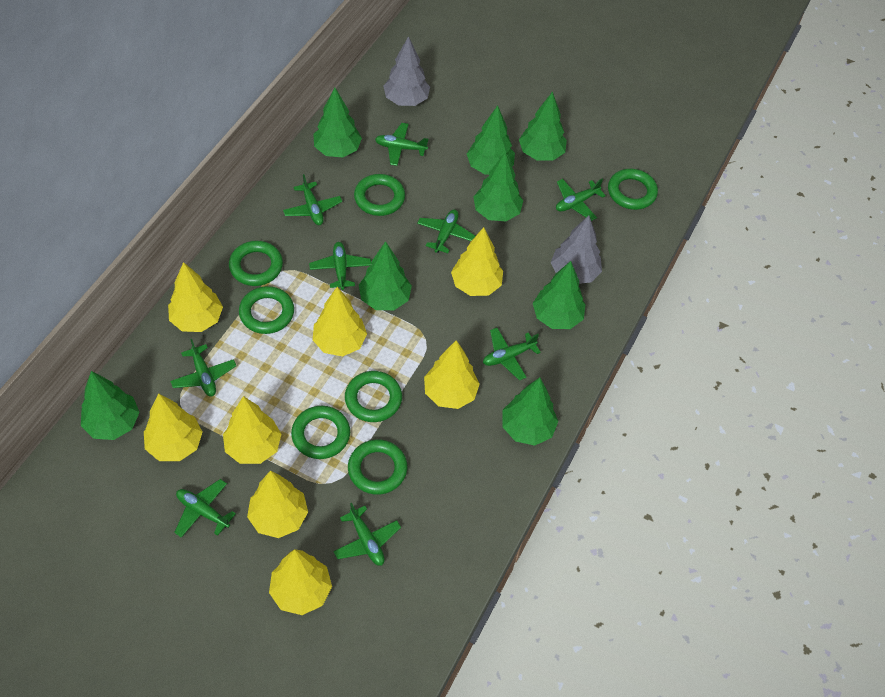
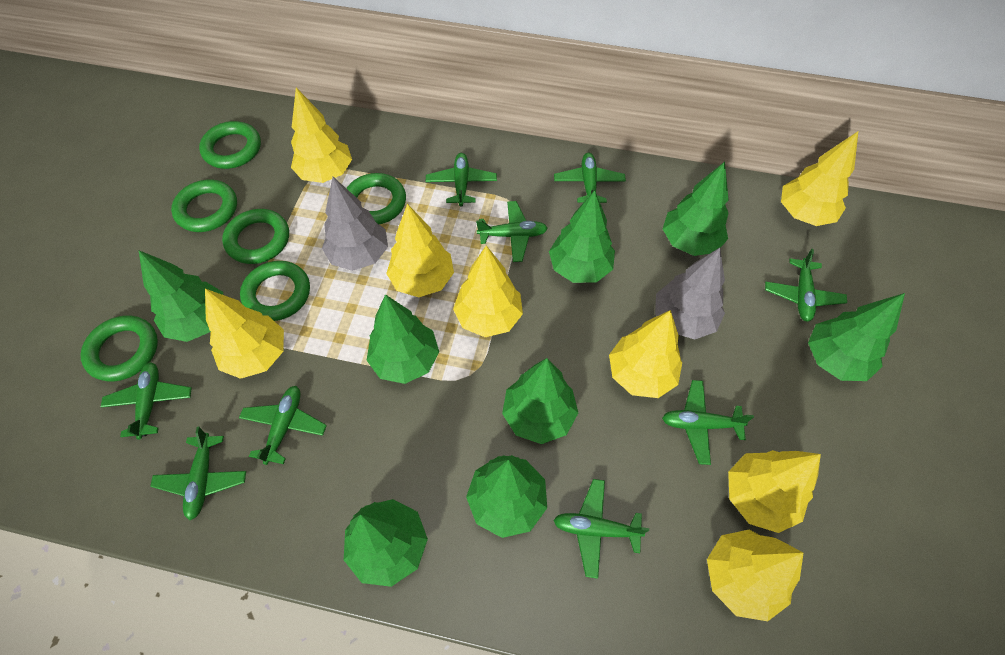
green ring: [229,241,283,286] [239,286,294,334] [291,406,350,459] [345,371,402,422] [348,439,407,495] [354,174,405,216] [608,169,658,210] = 7 -> [80,315,158,381] [171,180,237,232] [199,121,261,169] [222,209,289,264] [240,261,310,321] [346,173,406,224] = 6

